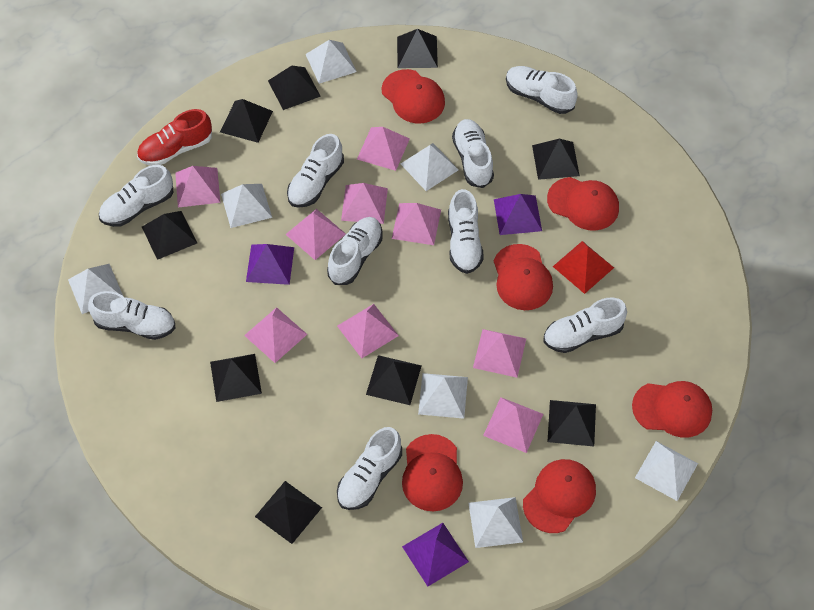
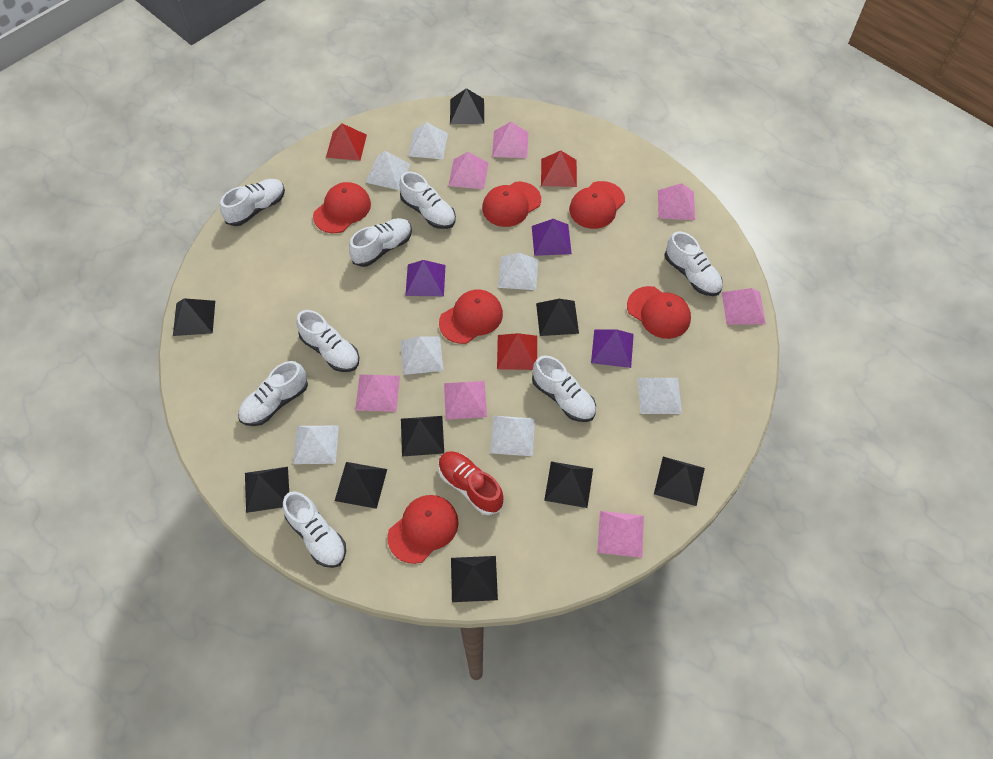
pink pyramid: [175,166,220,208] [244,307,307,363] [285,209,346,260] [337,304,399,358] [341,183,388,224] [357,127,410,171] [392,203,441,245] [473,329,526,378] [483,397,543,453] = 9 -> [355,375,400,412] [444,381,487,420] [449,152,489,189] [492,122,528,158] [597,511,644,558] [658,183,695,220] [722,288,766,325] = 7
red pyramid: [553,241,614,294] = 1 -> [326,123,367,161] [497,333,537,370] [541,151,577,187] = 3
white shoe: [88,291,176,340] [99,165,174,227] [287,134,344,208] [327,217,383,285] [337,427,402,510] [448,189,484,274] [452,119,494,188] [506,66,578,114] [543,298,627,353] = 9 -> [220,179,285,226] [238,361,308,426] [283,491,346,568] [296,310,360,372] [349,218,412,267] [399,171,456,229] [532,355,596,422] [665,232,723,296] = 8

